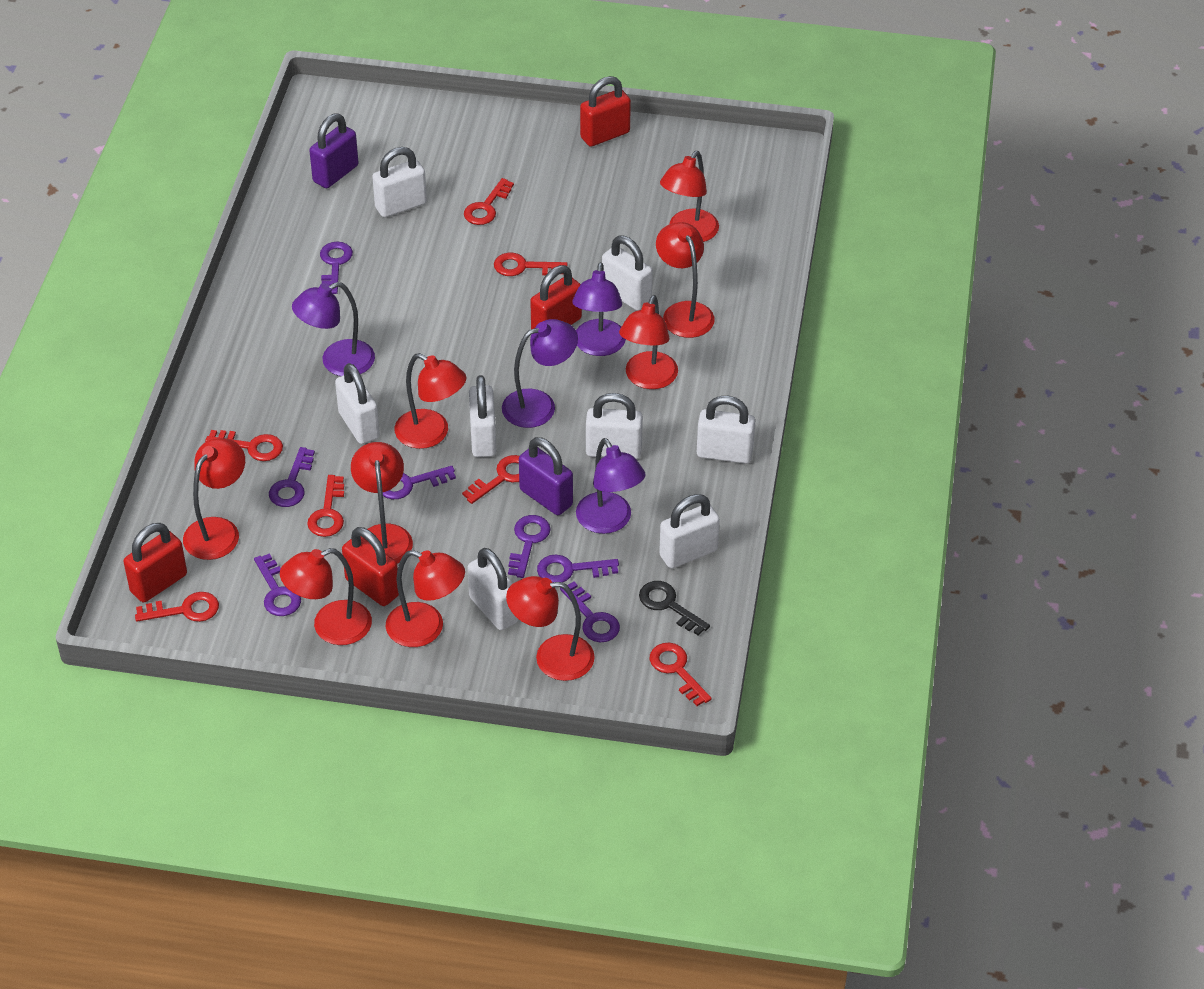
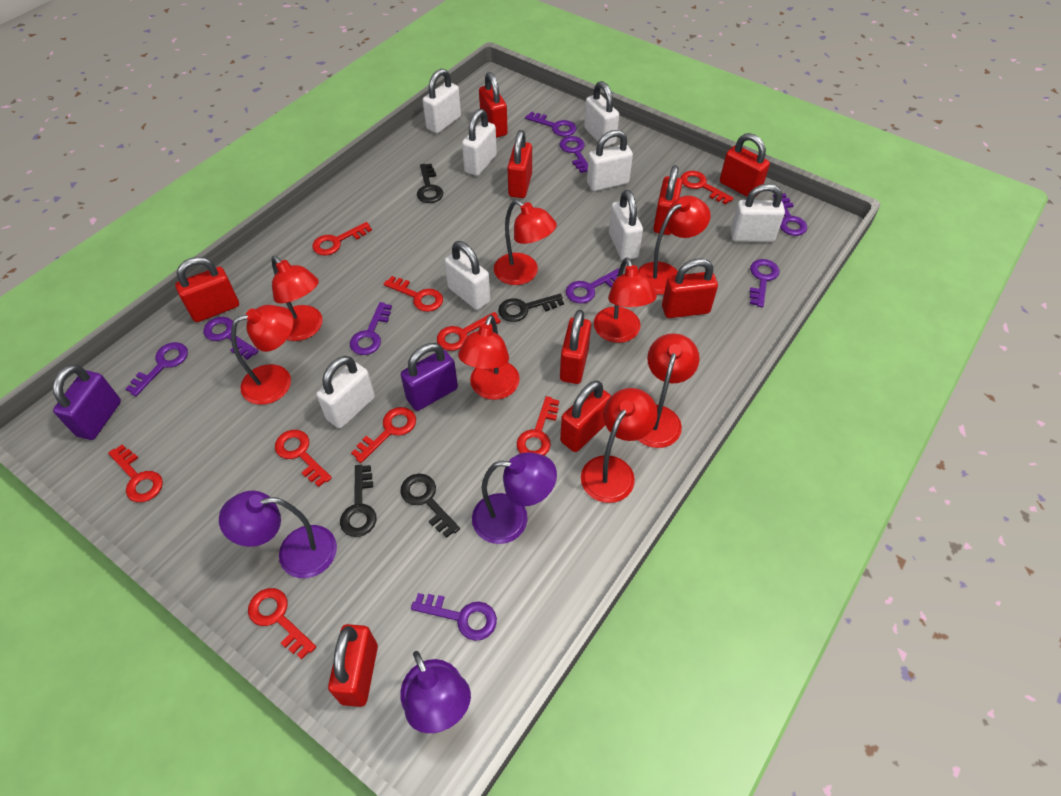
black key: [639,581,710,636] = 1 -> [340,465,376,537] [400,474,460,538] [417,164,443,203] [498,294,564,322] = 4
purple key: [254,553,301,616] [269,447,315,507] [320,242,353,294] [383,466,456,499] [508,515,551,578] [537,555,619,583] [560,582,620,642] = 7 -> [125,342,188,396] [204,317,259,360] [350,302,392,355] [411,593,497,641] [525,112,576,137] [560,136,588,173] [566,268,619,304] [750,259,780,307] [773,193,807,236] = 9
purple lamp: [292,282,375,376] [502,319,578,428] [572,262,626,356] [576,438,646,534] = 4 -> [219,491,337,578] [400,651,471,733] [472,452,557,544] = 3
red key: [135,592,219,622] [205,430,283,461] [307,475,344,537] [462,455,519,504] [464,178,514,225] [494,253,568,276] [649,643,712,706] = 7 -> [108,444,163,502] [248,588,316,659] [275,430,332,487] [312,222,372,255] [351,407,416,463] [384,276,443,312] [437,312,501,351] [517,396,559,455] [680,171,734,205] = 9
red lamp: [183,438,245,560] [280,548,372,645] [351,442,413,564] [386,550,465,647] [394,353,467,449] [506,576,595,681] [619,295,678,389] [656,222,715,338] [660,151,719,242] = 9 -> [231,305,294,405] [272,256,322,341] [458,315,520,400] [494,199,557,285] [581,388,658,503] [594,257,657,343] [638,196,711,295] [638,333,700,448] = 8
red padlock: [124,523,187,602] [342,527,399,606] [530,265,582,329] [580,76,631,147] = 4 -> [175,257,239,322] [328,624,378,707] [479,72,508,138] [507,130,532,198] [560,310,591,384] [560,381,611,452] [653,165,682,235] [662,258,718,318] [720,133,770,197] = 9

